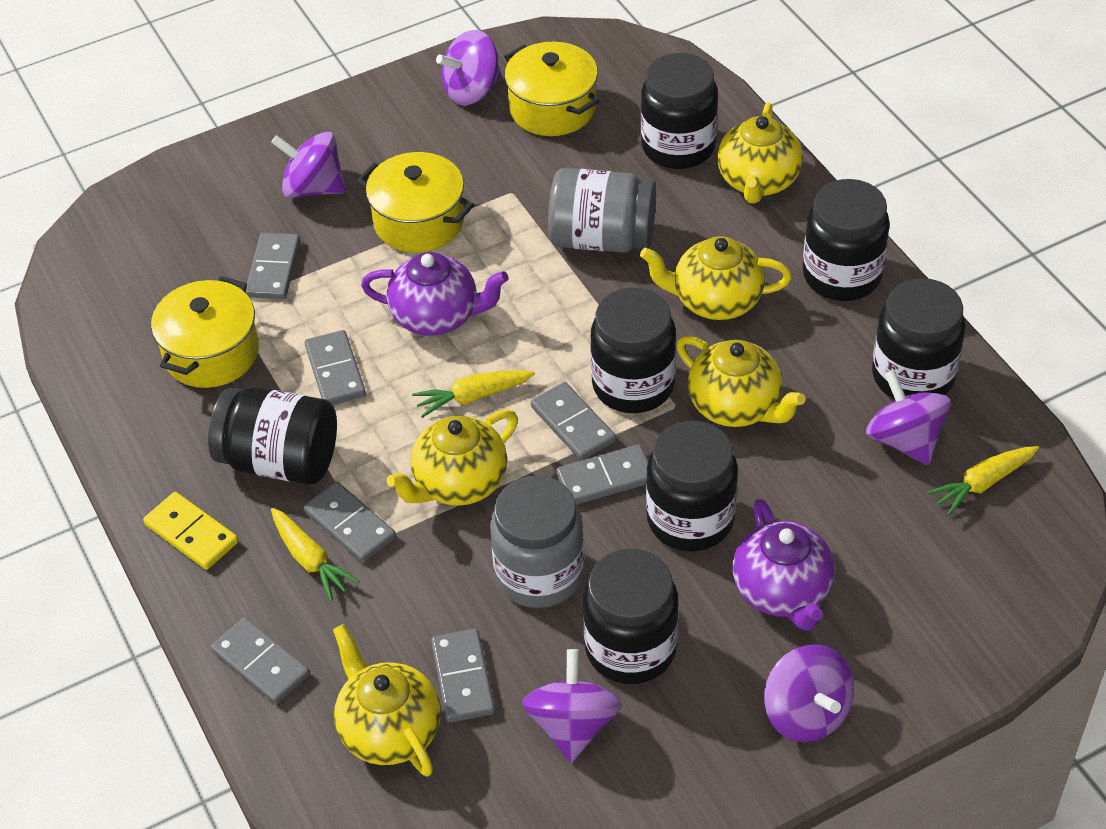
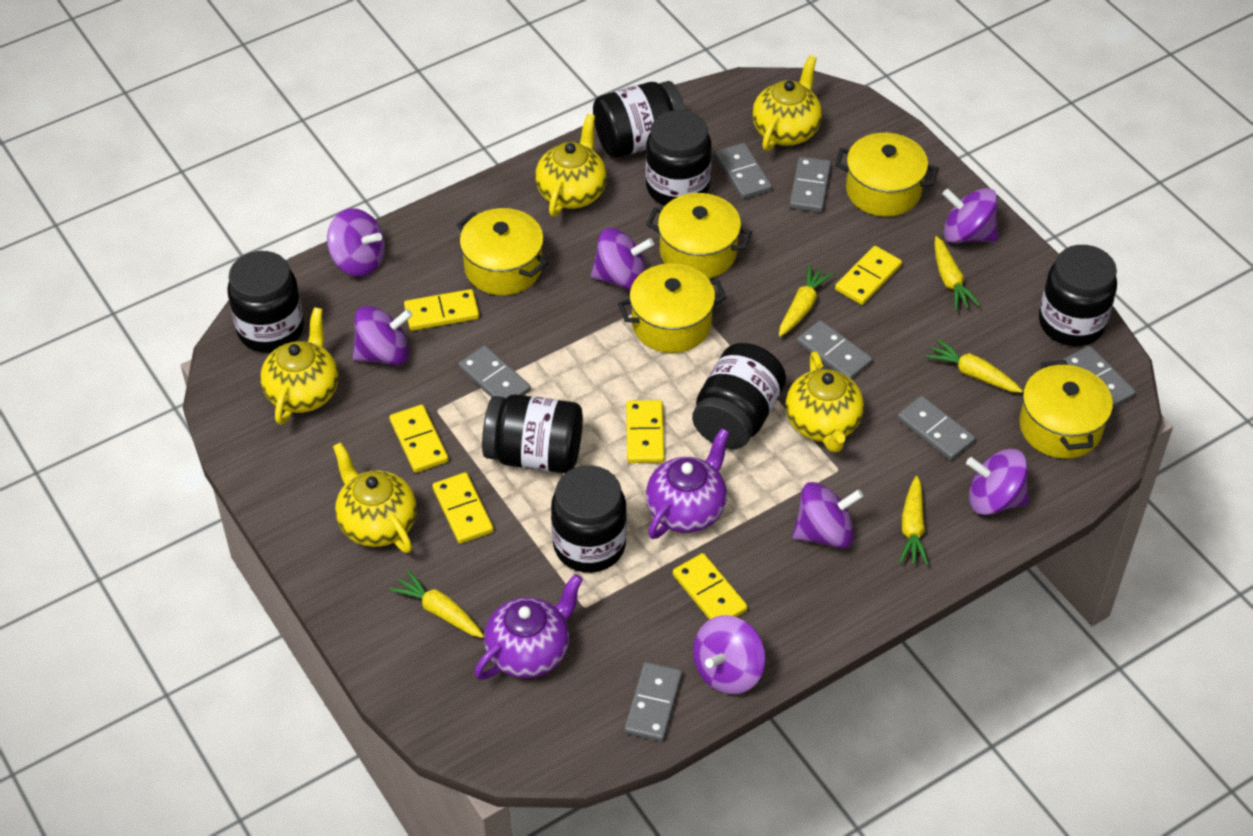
grey jar: [490,475,584,608] [548,168,656,253] = 2 -> none = 0
purple spinning top: [271,132,346,198] [436,30,502,105] [522,649,622,762] [764,644,854,742] [866,370,951,465] = 5 -> [327,208,385,277] [353,306,413,365] [591,228,654,290] [693,615,766,694] [793,482,863,548] [942,188,998,243] [966,449,1029,515] = 7
yellow carrot: [271,508,359,601] [412,370,535,418] [927,446,1039,516] = 3 -> [389,570,484,638] [779,265,833,337] [899,476,929,566] [926,339,1023,393] [934,236,980,311] = 5
yellow domino: [143,492,238,570] = 1 -> [389,405,448,473] [404,289,479,331] [432,472,494,544] [626,400,665,463] [673,553,748,620] [835,246,902,305] = 6
yellow pot: [151,276,259,388] [358,152,474,253] [504,42,600,136] = 3 -> [457,208,548,295] [618,263,727,353] [646,193,752,279] [835,133,939,217] [1019,360,1113,459] = 5

